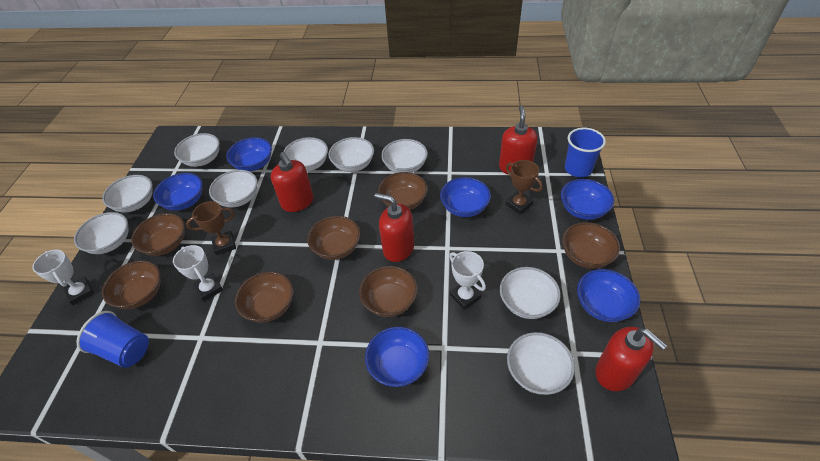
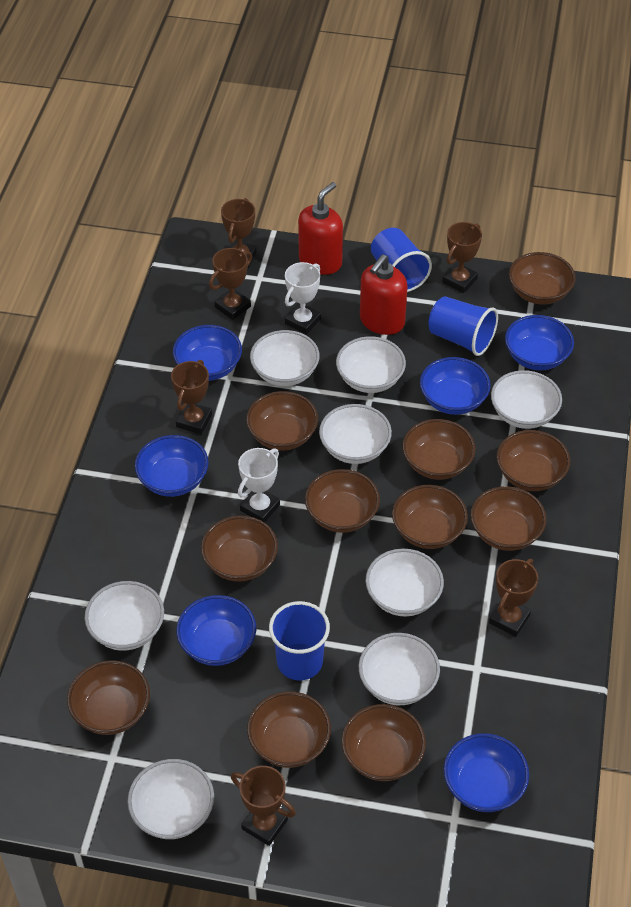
blue cup: [76,311,149,368] [565,128,606,177] = 2 -> [269,601,330,680] [371,228,432,292] [428,296,498,356] = 3
brown bowl: [102,260,161,309] [131,213,185,256] [235,271,293,323] [307,216,360,260] [359,266,418,317] [378,172,428,210] [562,222,620,269] = 7 -> [67,660,150,735] [201,515,278,582] [246,391,318,451] [247,691,331,768] [305,469,380,533] [341,704,426,781] [392,485,468,549] [402,419,476,480] [471,486,547,551] [497,430,570,491] [509,252,576,305] = 11
brown trophy: [186,201,236,255] [506,160,543,215] = 2 -> [171,360,212,434] [209,248,252,320] [221,198,256,268] [231,766,296,846] [442,222,482,293] [489,559,538,637] = 6
red soap dispenser: [271,152,314,212] [374,193,414,262] [499,105,538,175] [595,327,667,391] = 4 -> [298,182,343,275] [360,254,408,335] = 2
white bowl: [74,212,129,254] [102,175,153,212] [174,133,220,167] [209,170,258,208] [283,137,328,172] [329,137,374,172] [381,139,428,173] [500,267,561,319] [507,332,575,395] = 9 -> [85,581,164,651] [128,759,214,839] [250,330,319,386] [319,404,392,464] [336,336,406,393] [359,633,440,705] [366,549,444,617] [491,370,562,429] = 8
white trophy: [32,250,94,305] [173,245,223,302] [449,251,486,310] = 3 -> [238,448,280,523] [285,262,321,334] = 2

